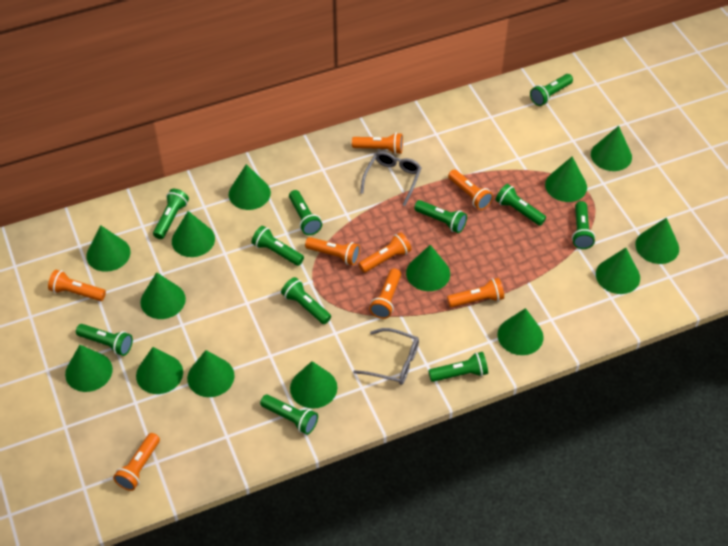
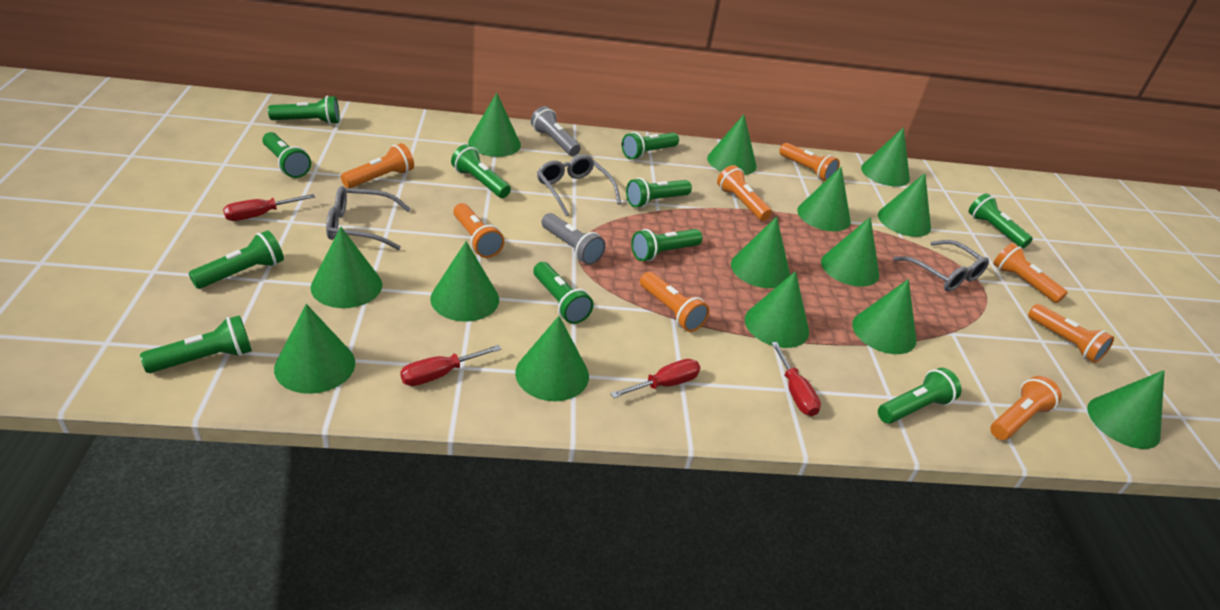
grey flashlight: none = 0 -> [531,106,580,156] [542,213,606,265] = 2
grey glasses: [353,328,419,385] [360,152,421,206] = 2 -> [326,186,411,250] [537,155,621,216] [893,240,989,292] = 3
red screwdriver: none = 0 -> [223,194,315,221] [400,345,501,386] [610,359,700,398] [771,342,821,416] = 4

